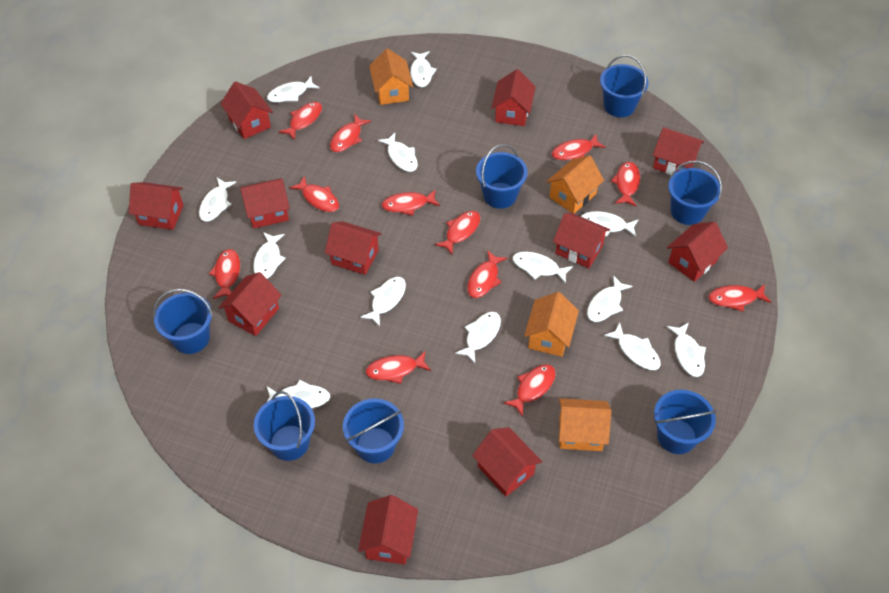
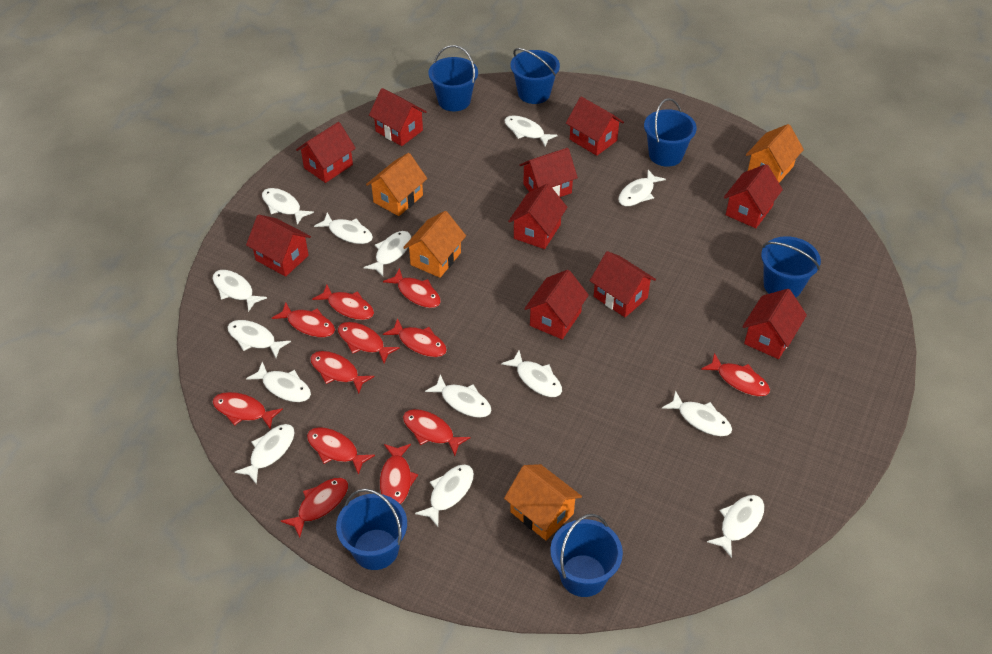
blue bucket: [153,289,213,354] [254,391,315,461] [343,398,404,464] [476,144,527,209] [600,55,649,117] [654,390,717,454] [668,161,722,225] = 7 -> [336,489,407,570] [428,45,478,111] [510,48,560,104] [550,514,623,597] [644,98,697,167] [761,236,821,298] = 6
red house: [129,182,184,230] [219,272,282,336] [220,81,273,139] [240,178,290,229] [325,221,382,275] [358,495,418,565] [472,427,542,496] [491,69,536,126] [553,213,610,268] [653,127,704,175] [667,222,728,282] = 11 -> [246,214,311,277] [296,122,356,183] [369,88,427,146] [508,184,567,249] [519,148,578,197] [524,270,589,339] [566,97,624,156] [590,251,656,317] [724,164,783,228] [742,289,807,359] = 10
white fish: [199,178,236,222] [253,232,286,279] [267,77,320,103] [267,380,330,408] [360,277,406,327] [378,133,418,172] [410,51,437,87] [455,312,501,363] [513,252,573,283] [580,211,638,237] [587,275,633,322] [604,323,661,370] [667,323,706,377] = 13 -> [212,270,267,312] [227,320,291,358] [235,424,295,485] [246,362,311,402] [262,188,314,225] [314,213,373,244] [363,231,411,276] [415,464,474,527] [425,374,492,418] [501,351,562,397] [504,115,558,147] [618,170,666,206] [662,391,732,436] [707,495,764,558] = 14

